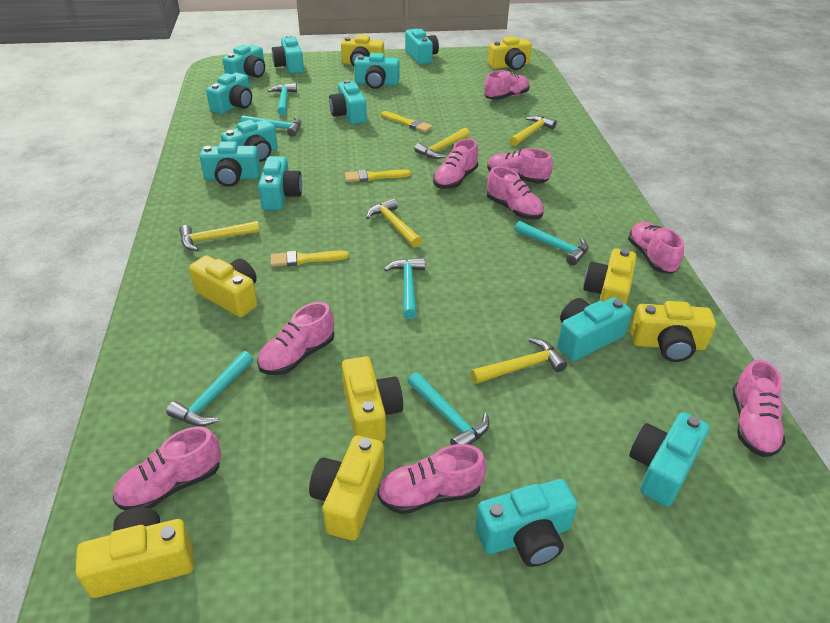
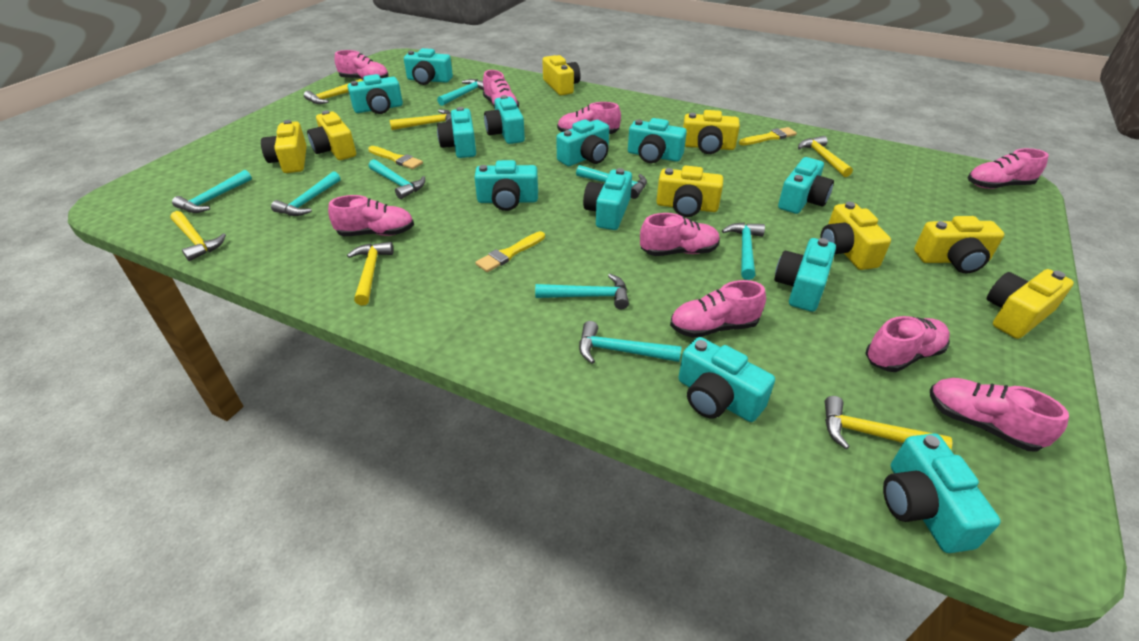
turquoise hammer: [166,351,254,427] [241,115,302,137] [268,83,297,115] [384,258,425,319] [407,372,489,445] [515,221,588,265] = 6 -> [172,170,252,213] [271,171,341,216] [369,159,425,199] [437,79,484,106] [535,274,629,309] [576,165,647,199] [579,321,681,364] [722,222,765,280] = 8
yellow hammer: [179,221,260,251] [366,198,422,247] [414,128,470,159] [471,338,567,384] [510,115,557,146] = 5 -> [170,211,226,261] [304,79,362,104] [347,242,394,305] [390,110,452,130] [798,136,853,177] [825,396,953,450] = 6

